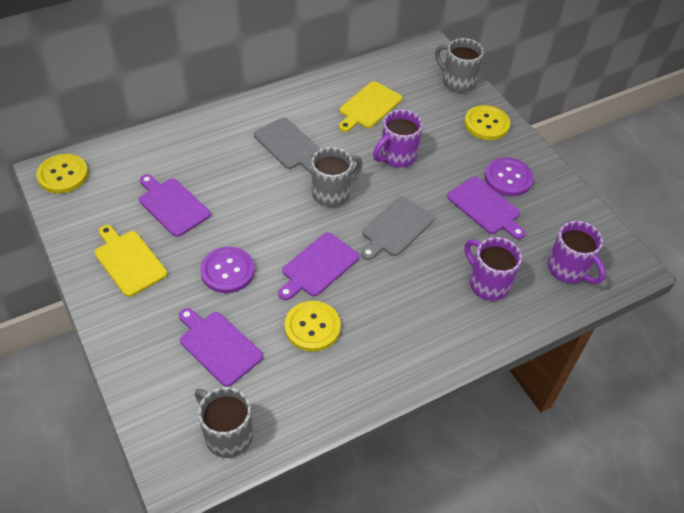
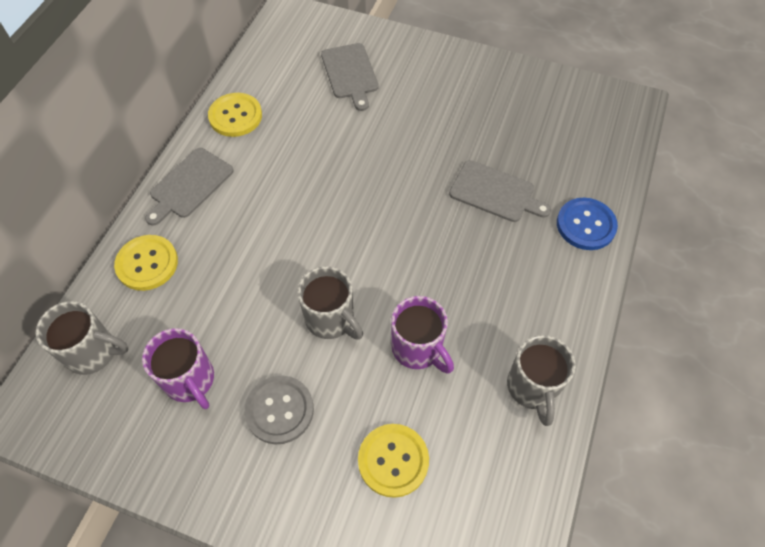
blue button: none = 0 -> [557,198,618,250] = 1
grey button: none = 0 -> [244,375,314,444] = 1
grey cutting board: [254,117,320,174] [361,197,434,260] = 2 -> [145,148,234,226] [321,43,379,111] [449,160,551,222] = 3
purple button: [200,247,254,293] [485,157,534,196] = 2 -> none = 0
purple cutting board: [139,174,211,237] [179,308,263,387] [278,232,359,300] [447,177,525,239] = 4 -> none = 0
purple mug: [373,109,423,168] [464,237,522,301] [548,221,606,284] = 3 -> [142,328,214,409] [391,296,454,374] = 2
yellow cutting board: [95,225,168,297] [339,81,402,132] = 2 -> none = 0

